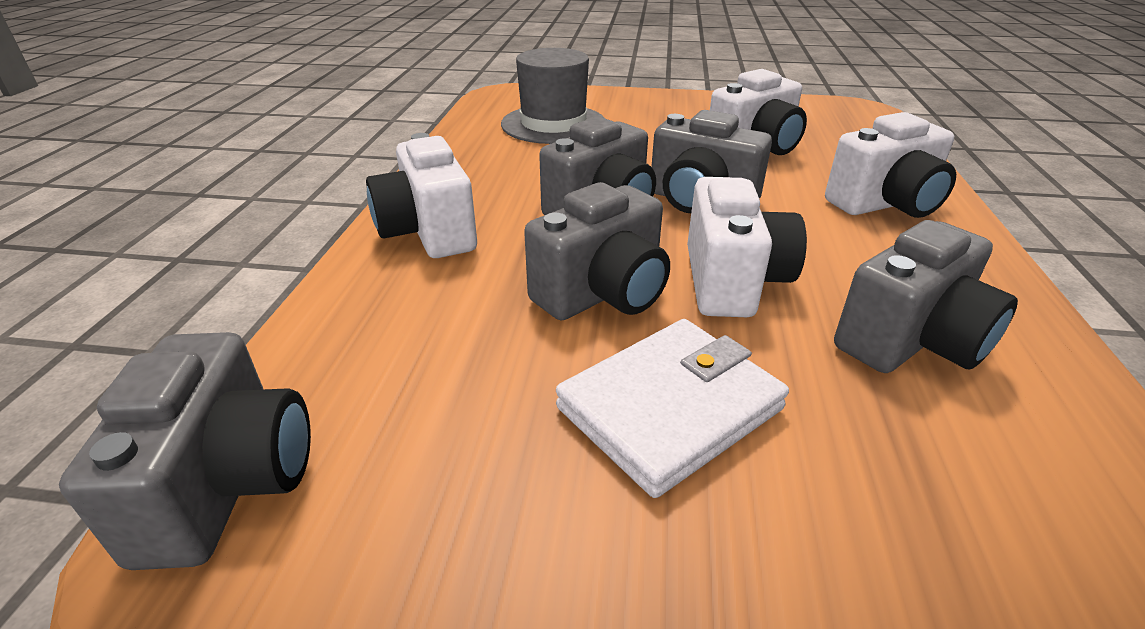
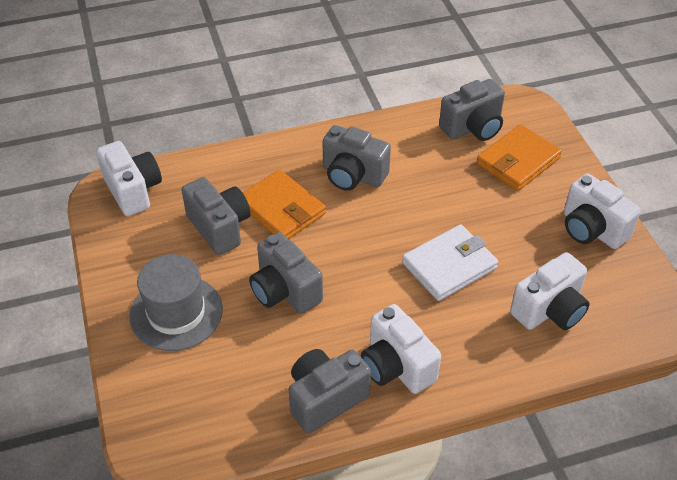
orange wallet: none = 0 -> [242,169,326,239] [476,124,562,191] = 2

